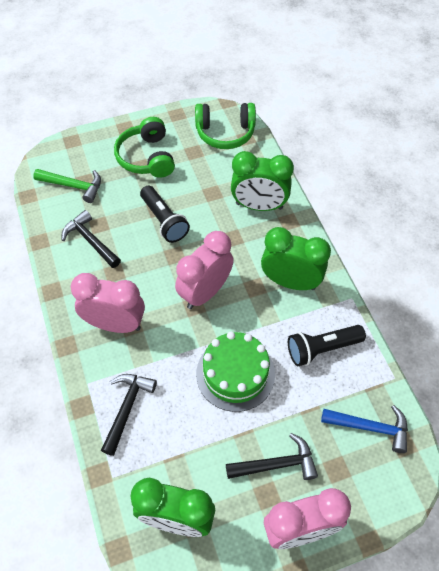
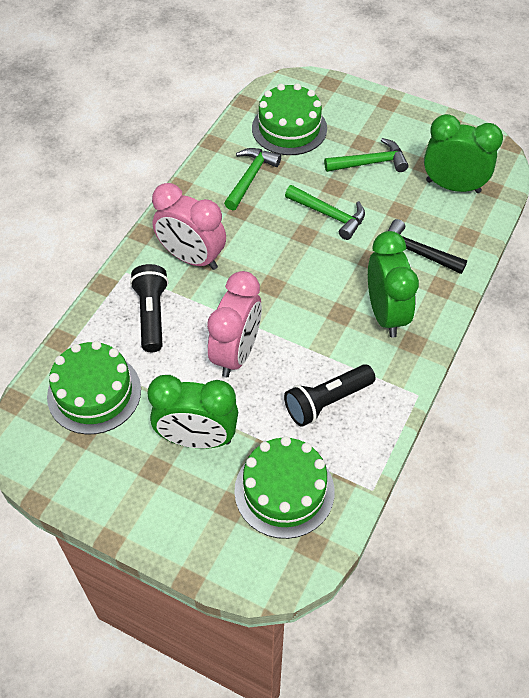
black hammer: [62,210,121,268] [101,374,157,456] [226,433,318,480] = 3 -> [388,219,467,274] = 1
blue hammer: [321,405,408,453] = 1 -> none = 0
green cake: [196,332,275,412] = 1 -> [47,341,141,435] [234,436,334,539] [252,83,327,155] = 3
green hammer: [33,169,101,203] = 1 -> [224,148,281,211] [285,185,365,240] [324,138,409,172] = 3
green headphones: [114,117,175,178] [195,103,256,149] = 2 -> none = 0
pink clock: [70,273,145,333] [175,231,234,309] [264,488,351,549] = 3 -> [152,183,226,270] [207,271,262,377] = 2

